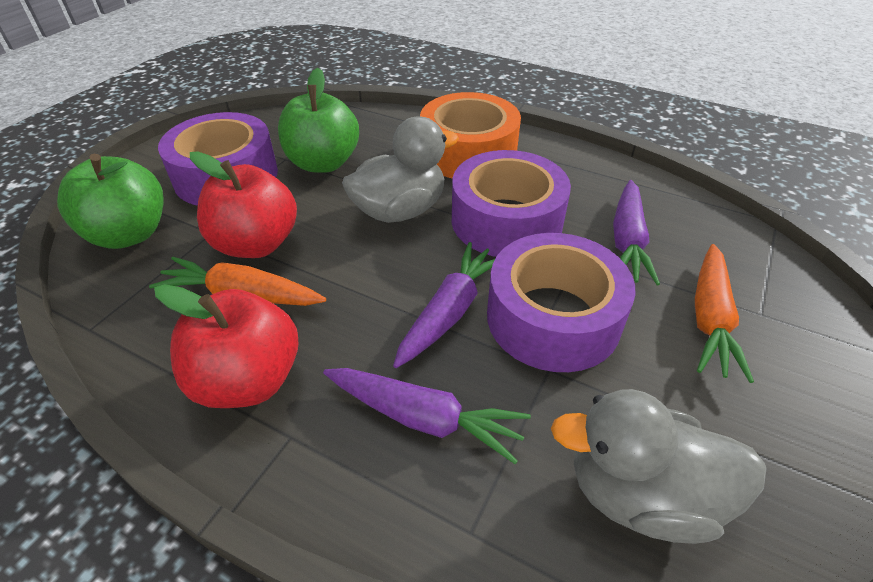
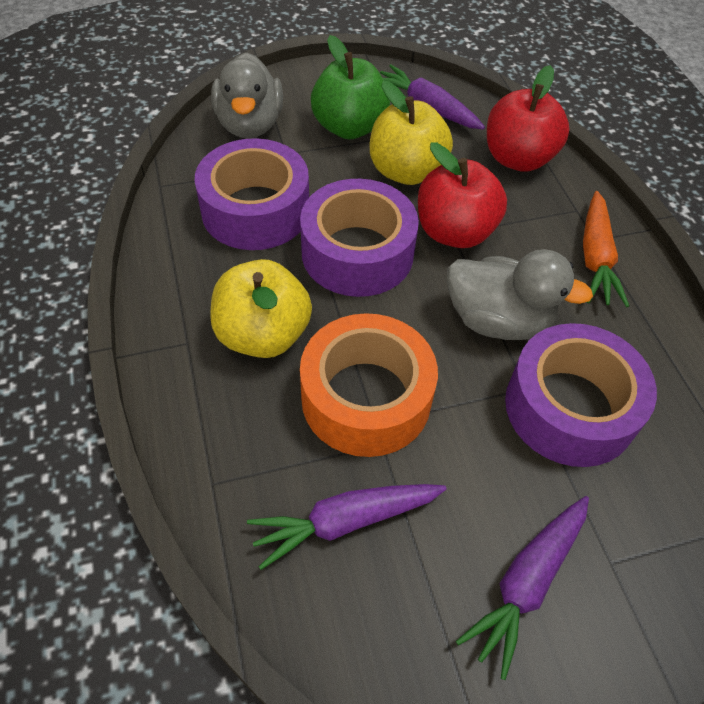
green apple: [57,154,164,249] [278,68,359,173] = 2 -> [311,35,390,139] = 1
orange carrot: [149,257,326,306] [695,244,754,383] = 2 -> [583,191,629,307] = 1
yellow apple: none = 0 -> [210,259,312,358] [370,81,453,185] = 2

